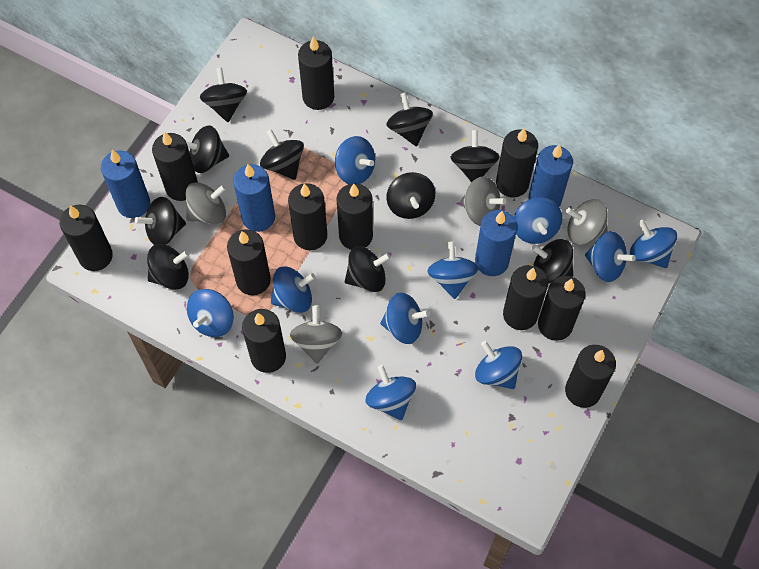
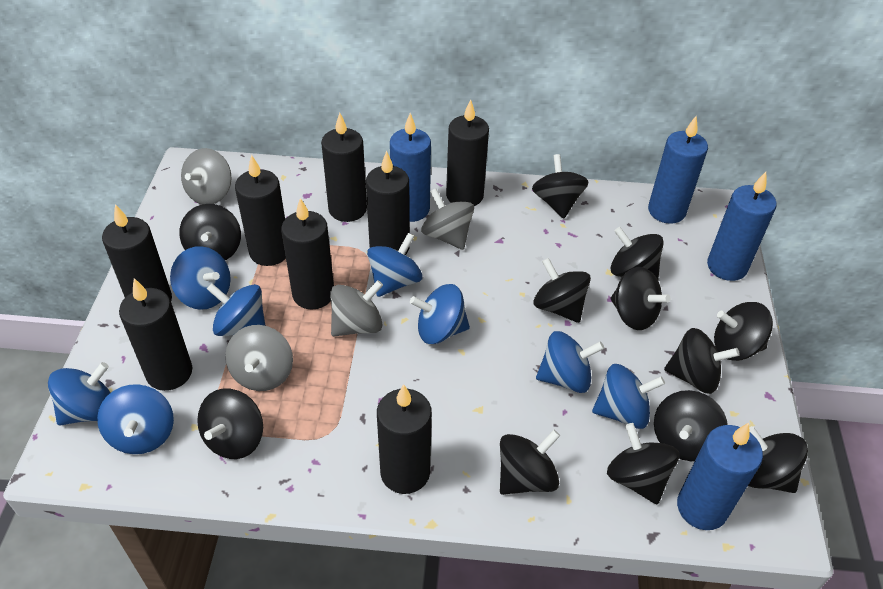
black candle: [60,205,113,271] [152,131,198,201] [227,229,271,295] [242,309,286,373] [288,183,327,250] [298,36,334,110] [337,183,373,250] [496,128,538,198] [503,265,548,330] [538,276,586,341] [565,345,616,408] = 11 -> [102,204,172,300] [119,278,192,391] [235,155,286,266] [281,198,334,309] [321,113,367,222] [366,151,410,255] [377,384,432,494] [446,99,489,206] = 8
black spinning top: [135,197,186,245] [147,244,190,290] [186,125,229,173] [200,67,247,122] [260,129,304,180] [345,246,391,292] [386,92,433,147] [387,172,435,219] [450,130,499,182] [531,239,573,284] = 10 -> [179,204,241,260] [197,388,263,459] [500,430,560,495] [532,154,588,219] [533,258,591,323] [607,423,679,504] [611,227,664,280] [611,267,671,330] [654,390,728,461] [664,328,740,394] [714,302,773,361] [748,426,808,493] = 12
blue spinning top: [187,289,234,337] [271,267,316,313] [335,136,375,184] [365,365,416,420] [380,293,430,344] [427,241,479,299] [475,341,522,389] [514,197,562,244] [585,231,636,282] [630,220,677,268] = 10 -> [48,362,110,425] [97,384,174,454] [170,246,231,310] [207,283,265,336] [367,233,423,297] [410,284,470,344] [536,331,604,393] [592,364,665,429] = 8

